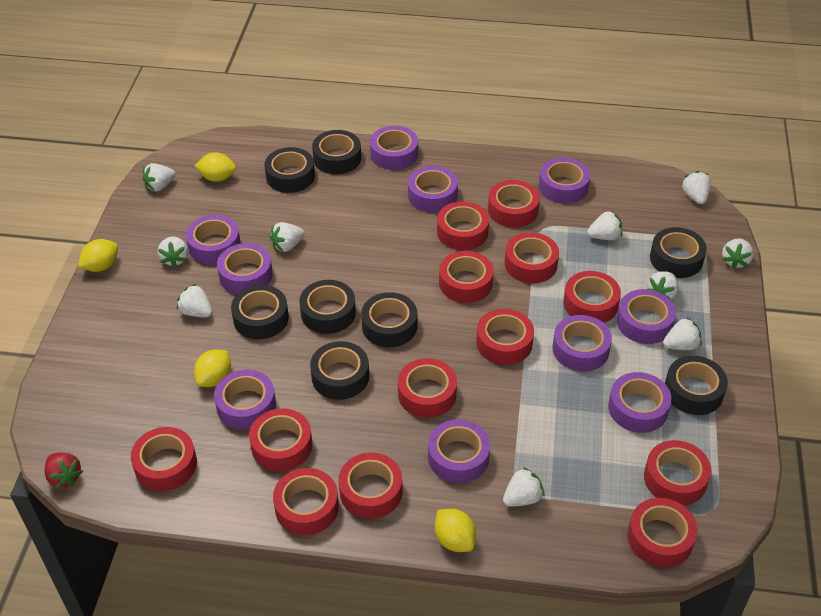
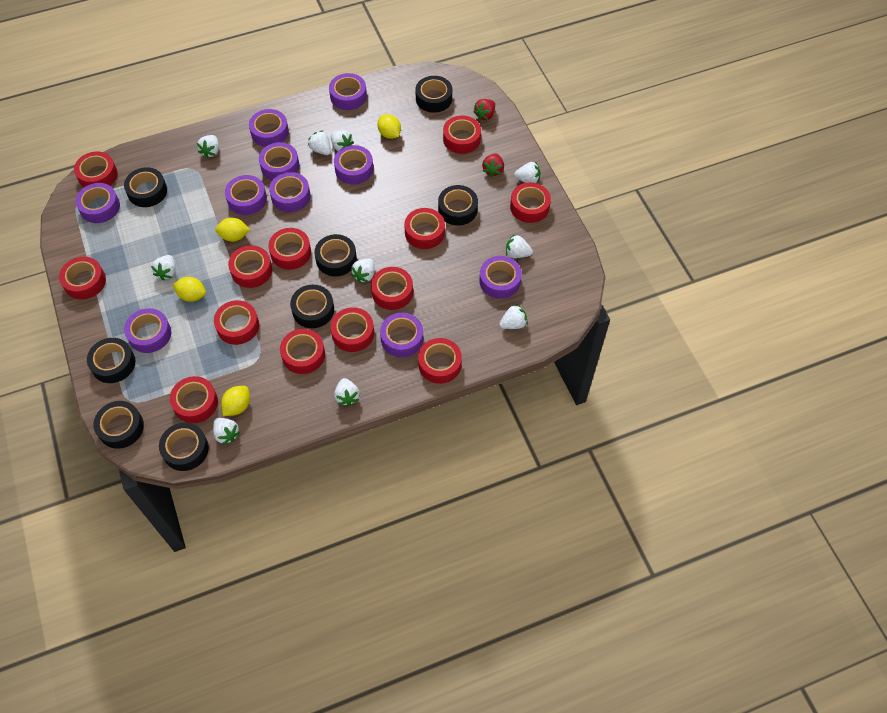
red strawberry: [45,452,83,489] = 1 -> [473,99,495,120] [482,154,504,177] = 2

